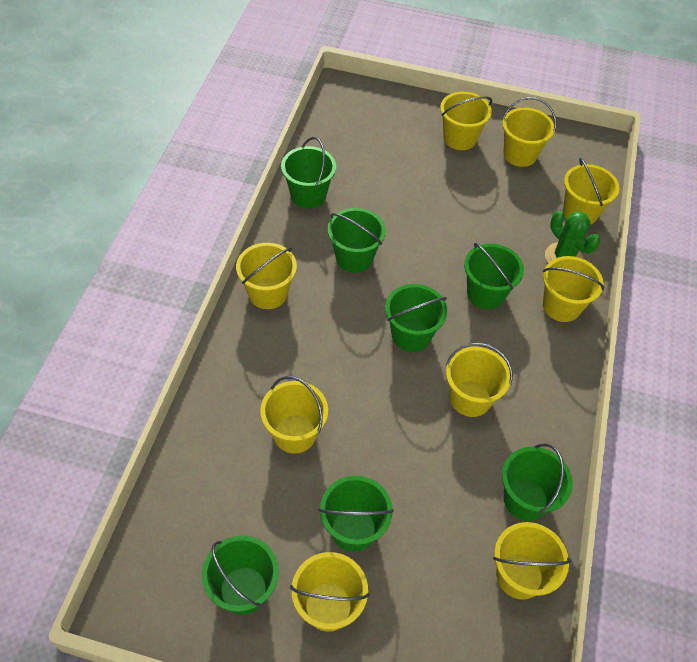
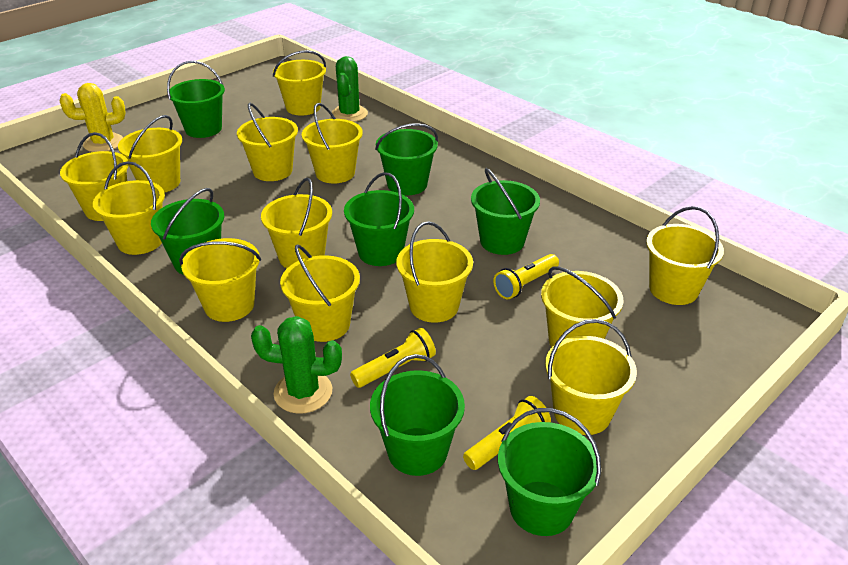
green cactus: [545,210,600,263] = 1 -> [251,316,342,414] [332,56,368,122] = 2
yellow bucket: [236,243,297,309] [260,376,328,454] [290,552,369,631] [440,92,492,150] [446,343,513,417] [493,522,571,600] [502,97,556,167] [543,256,604,322] [563,158,620,225] = 9 -> [60,132,129,221] [93,161,165,255] [118,115,182,193] [179,238,261,322] [237,103,298,181] [261,178,332,268] [273,50,326,116] [280,244,360,342] [302,103,363,184] [396,221,473,323] [541,266,624,347] [545,319,637,435] [646,206,724,305] = 13
yellow cactus: none = 0 -> [60,83,125,152] = 1
yellow flashlight: none = 0 -> [350,328,436,388] [463,396,551,470] [493,254,559,299] = 3

